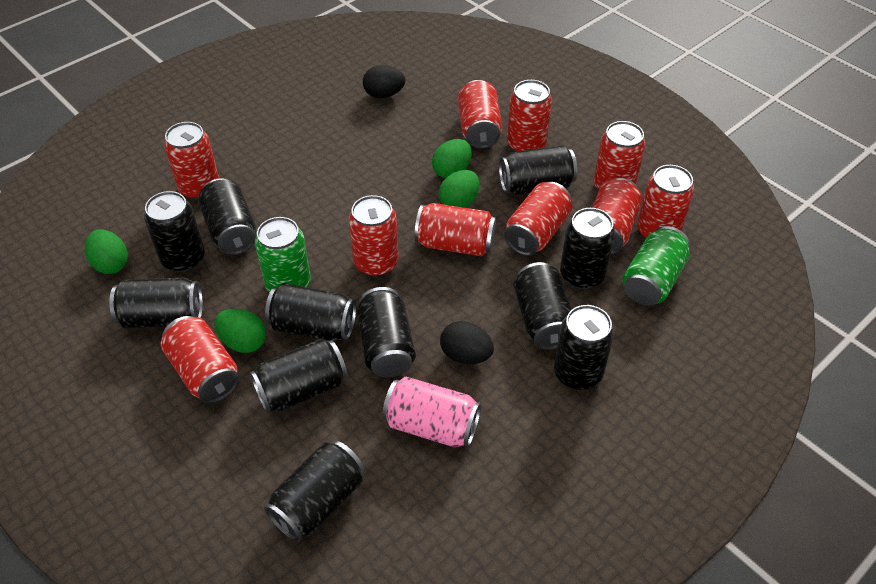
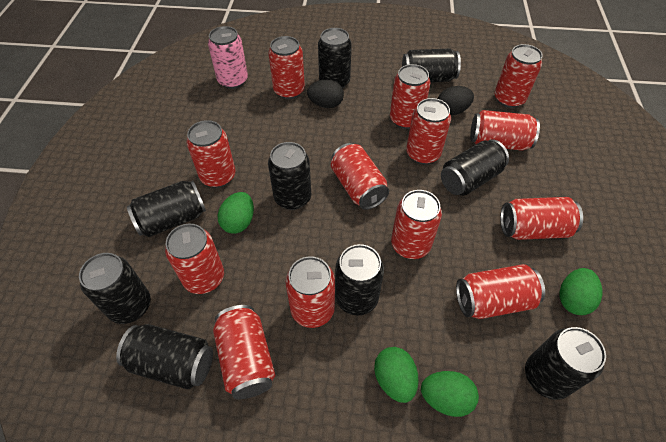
black can: [109,278,203,328] [144,191,205,272] [198,178,257,255] [250,338,347,413] [264,440,364,542] [265,283,356,342] [357,287,416,378] [499,145,577,195] [514,262,572,350] [554,305,614,390] [560,208,615,289] = 11 -> [79,253,151,324] [116,324,213,390] [127,181,206,237] [268,142,311,210] [318,28,352,88] [335,244,384,316] [402,48,461,82] [441,139,509,196] [525,327,606,400] = 9
green can: [255,217,311,293] [622,226,690,306] = 2 -> none = 0
red can: [161,316,240,403] [164,122,219,200] [349,195,399,276] [414,203,496,256] [458,80,502,148] [504,182,572,256] [507,80,552,152] [592,178,642,254] [594,121,646,191] [637,165,694,239] = 10 -> [165,224,224,294] [186,120,236,188] [213,305,275,399] [268,36,305,99] [285,256,335,328] [331,143,389,210] [390,64,431,129] [391,190,442,259] [406,98,451,164] [456,264,545,319] [470,110,540,151] [494,44,543,108] [500,197,583,240] = 13

